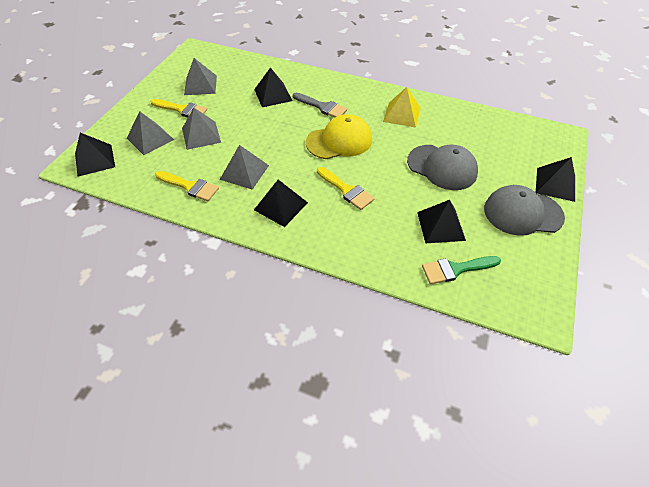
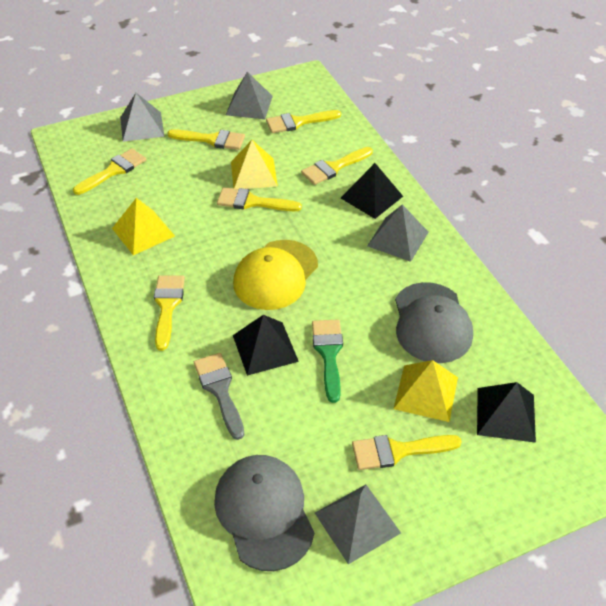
black pyramid: [75,133,115,177] [254,67,292,107] [254,180,308,227] [417,200,466,243] [536,157,575,202] = 5 -> [233,315,299,376] [341,163,403,219] [477,382,536,443] = 3
yellow brush: [150,99,207,117] [155,171,219,201] [317,167,375,210] = 3 -> [73,149,146,195] [154,275,185,351] [167,129,245,150] [217,187,302,211] [266,110,341,133] [301,147,373,185] [352,435,462,470] = 7
yellow pyramid: [383,87,421,128] = 1 -> [112,198,175,255] [231,140,278,189] [393,360,458,422] = 3

